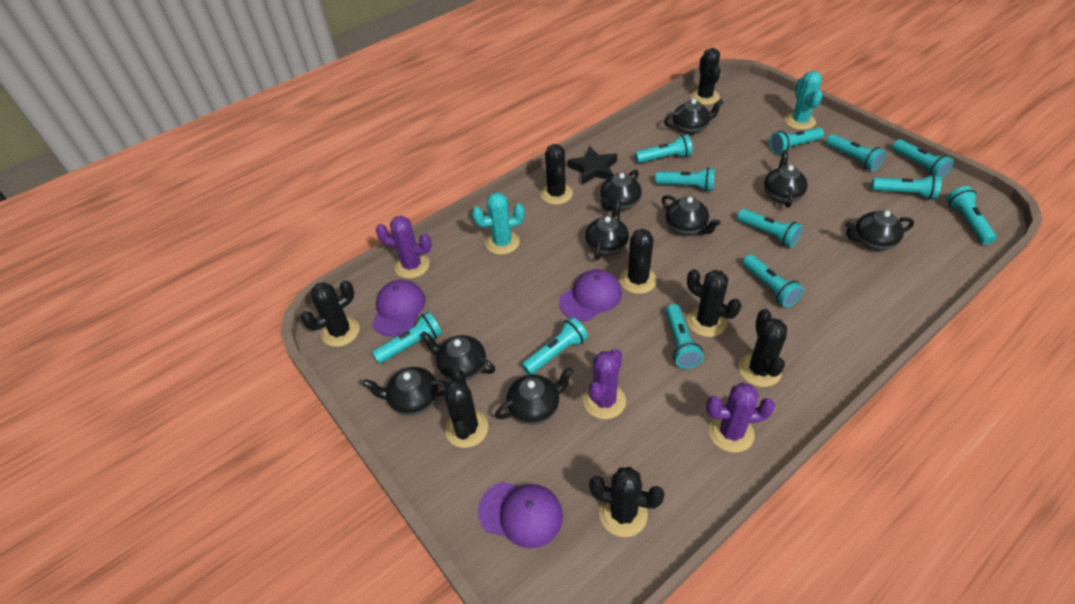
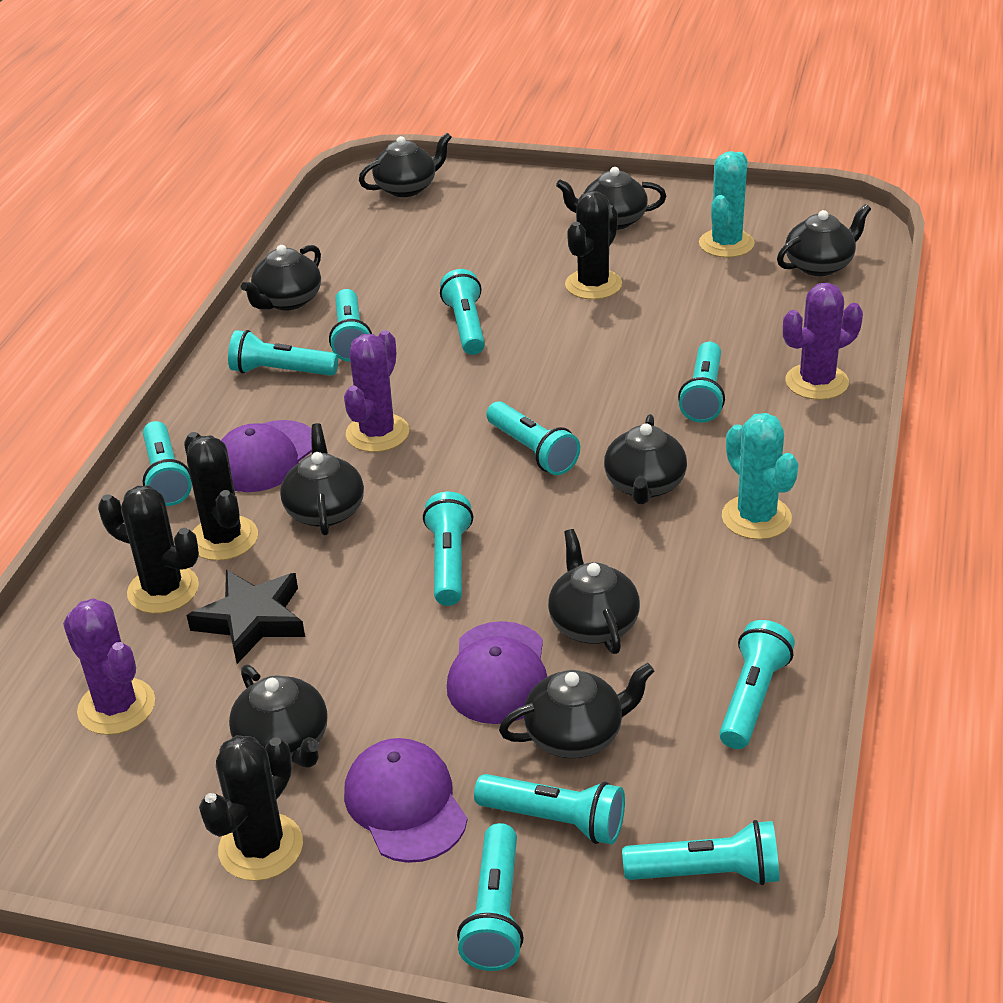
black cactus: [301,280,360,347] [443,368,488,448] [541,144,573,205] [589,467,665,537] [620,229,657,294] [687,269,741,337] [691,48,720,105] [739,309,787,387] = 8 -> [98,485,199,614] [184,432,258,561] [199,735,303,881] [565,191,622,300] = 4
turquoise flashlight: [372,311,442,364] [522,317,588,375] [635,134,693,163] [655,167,715,192] [666,304,703,369] [737,209,803,248] [742,254,803,307] [769,127,824,154] [826,134,886,171] [871,174,942,200] [892,139,954,178] [947,186,996,244] = 12 -> [143,421,192,506] [228,330,338,376] [329,289,372,362] [423,492,473,606] [440,269,485,355] [457,823,524,971] [474,774,625,844] [486,401,580,475] [622,820,779,885] [678,342,725,422] [719,620,795,749] = 11

